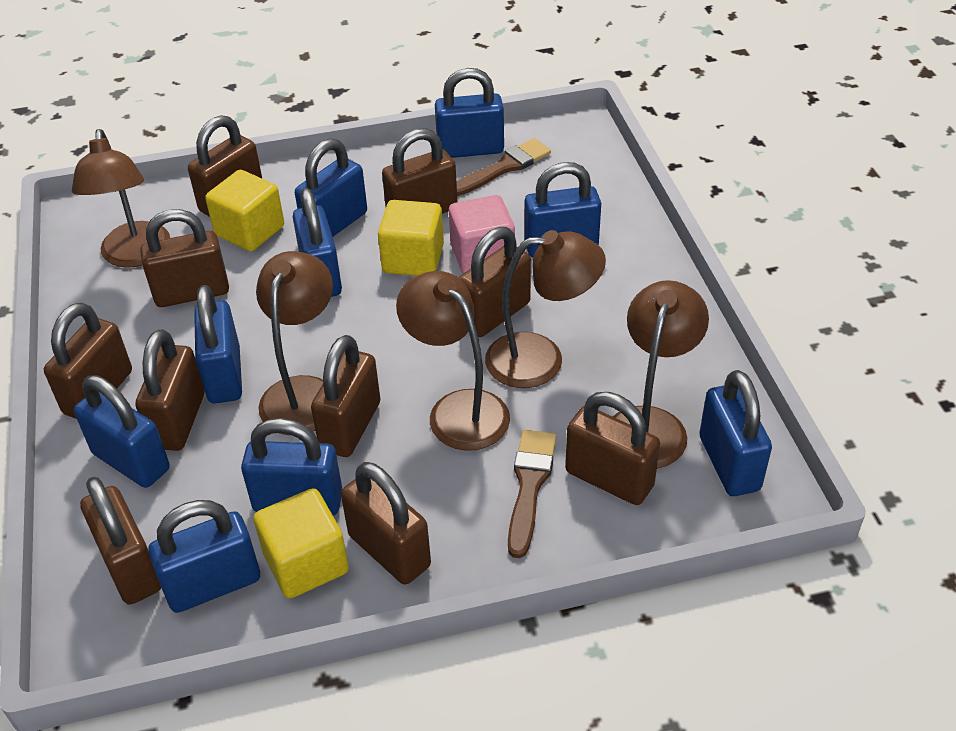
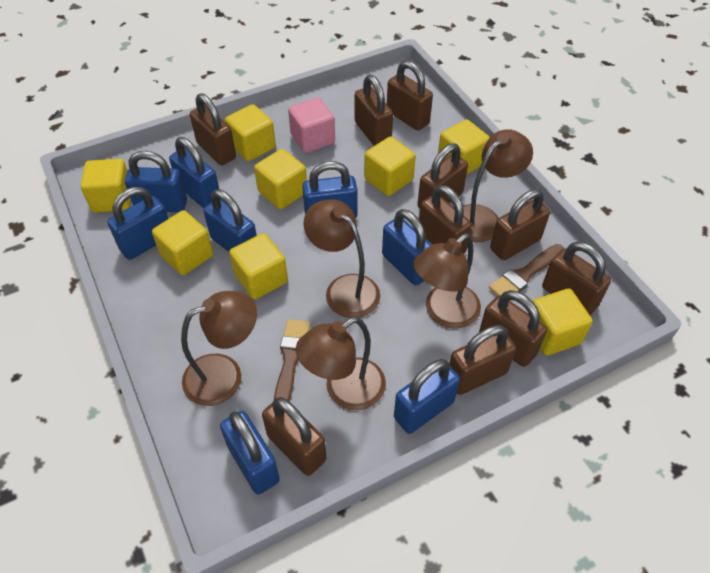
blue padlock: [74,375,170,488] [148,500,260,613] [194,285,242,404] [241,418,342,515] [293,188,342,297] [295,138,367,237] [435,68,504,158] [524,162,601,258] [699,370,772,496] = 9 -> [108,187,168,260] [125,151,187,212] [169,137,220,208] [204,189,257,252] [220,411,280,494] [302,161,358,218] [382,209,432,286] [394,359,460,434] = 8
yellow cube: [205,170,284,251] [254,488,349,598] [378,200,444,276] = 3 -> [81,159,131,213] [152,210,213,275] [225,104,276,161] [229,233,288,299] [254,149,307,209] [364,137,416,196] [438,119,490,174] [528,289,592,355] = 8

